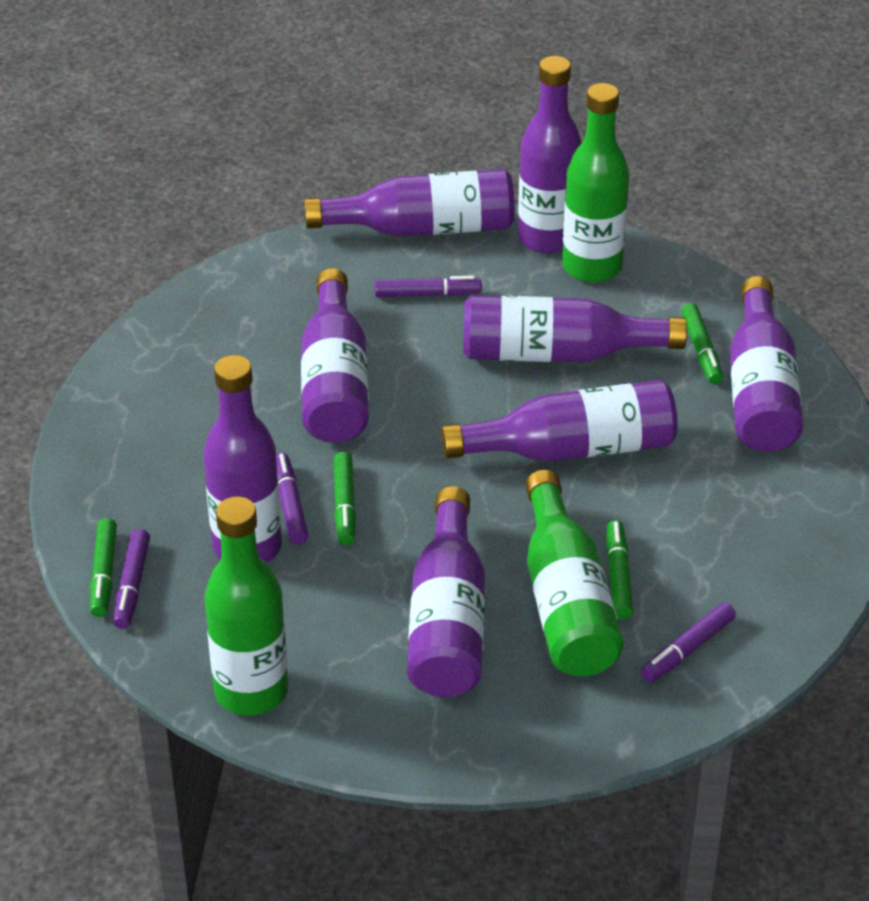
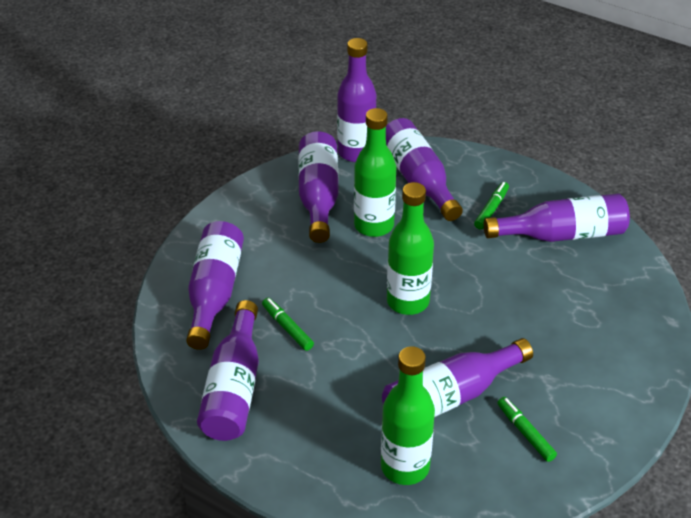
green marker: [90,518,117,617] [334,451,356,545] [606,520,633,619] [681,303,723,384] = 4 -> [262,298,314,351] [474,182,509,230] [497,397,557,462] = 3
purple bottle: [204,355,282,563] [301,268,369,443] [304,169,515,237] [407,486,485,697] [441,380,678,462] [463,295,687,362] [518,56,582,254] [730,276,803,452] = 8 -> [186,221,244,350] [197,300,259,441] [298,131,339,243] [337,38,376,162] [382,338,533,417] [386,118,463,221] [484,193,630,242] = 7
purple marker: [113,529,150,629] [276,453,309,544] [375,276,482,297] [641,602,736,683] = 4 -> none = 0

